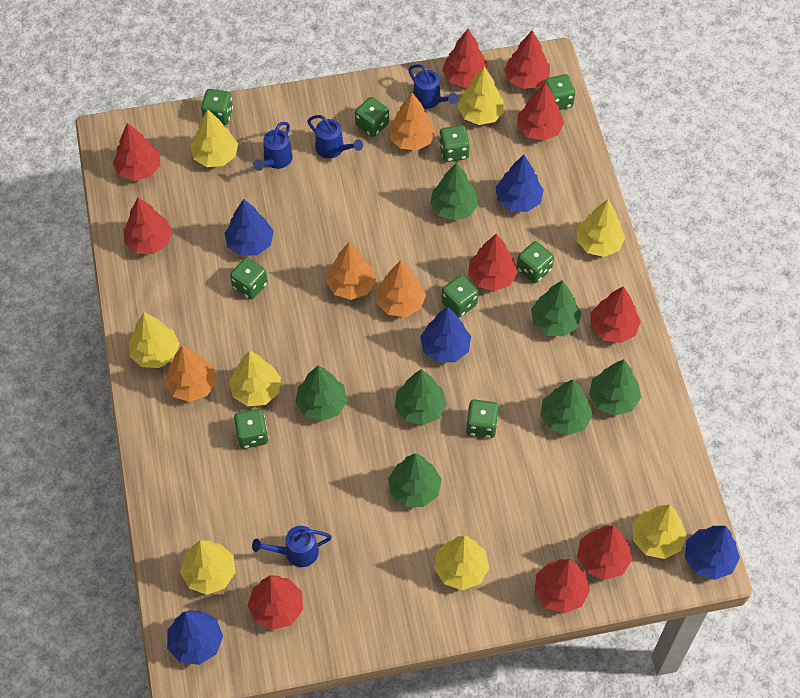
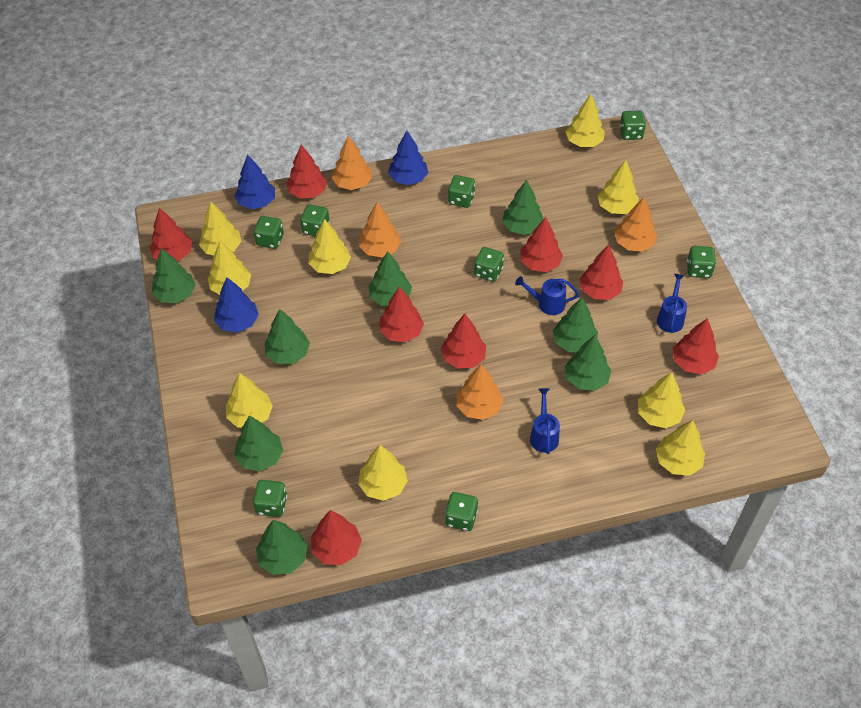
blue tree: [167,610,223,665] [225,199,274,256] [420,307,471,362] [495,155,544,212] [685,526,740,580] = 5 -> [214,277,259,333] [234,154,275,209] [388,131,429,185] = 3
blue watering can: [252,526,332,567] [253,122,293,171] [307,115,363,158] [408,64,458,109] = 4 -> [515,276,579,315] [530,388,560,454] [657,274,687,333] = 3
green dice: [201,89,233,125] [230,257,268,299] [234,409,268,449] [355,97,389,137] [439,125,470,162] [441,275,478,318] [466,399,499,438] [517,241,554,283] [544,74,575,110] = 9 -> [253,480,287,517] [254,216,284,249] [300,204,330,236] [445,492,478,531] [448,175,475,208] [474,247,504,282] [620,111,646,140] [687,246,716,278] = 8
green tree: [295,365,347,421] [388,453,442,507] [395,369,447,425] [430,162,479,221] [531,280,582,336] [540,380,593,436] [589,359,641,416] = 7 -> [152,248,196,303] [234,415,283,471] [256,520,308,575] [265,309,310,364] [368,251,412,306] [502,180,543,235] [553,297,598,352] [565,335,611,391] = 8
red tree: [113,123,160,181] [124,197,172,254] [248,575,303,630] [442,29,488,87] [468,234,518,291] [504,31,550,89] [517,82,564,141] [535,559,590,614] [577,526,632,580] [590,286,641,343] = 10 -> [150,208,192,261] [287,144,327,199] [311,510,362,565] [380,287,424,342] [441,314,486,369] [520,217,563,272] [580,245,623,300] [673,318,719,374] = 8
yellow tree: [129,312,180,368] [180,540,236,595] [190,109,238,167] [229,351,281,406] [434,536,489,590] [458,67,504,125] [577,199,625,257] [633,505,687,559] = 8 -> [199,202,241,255] [208,241,251,295] [226,373,273,428] [308,219,351,274] [358,445,408,501] [565,94,605,147] [598,160,639,214] [638,372,685,428] [656,420,705,476] = 9

